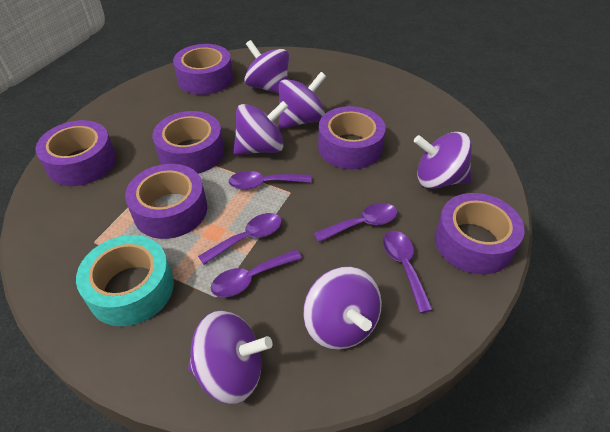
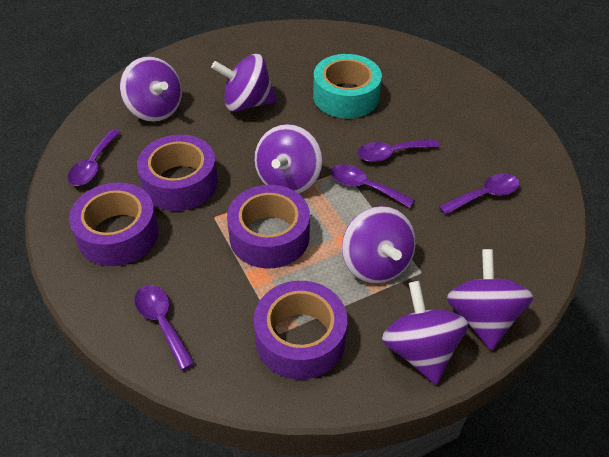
purple tape: [35,120,116,186] [125,164,207,239] [152,111,224,174] [173,44,233,95] [318,106,386,169] [435,193,525,274] = 6 -> [69,182,159,266] [137,135,218,211] [227,185,310,268] [254,281,347,379] = 4

